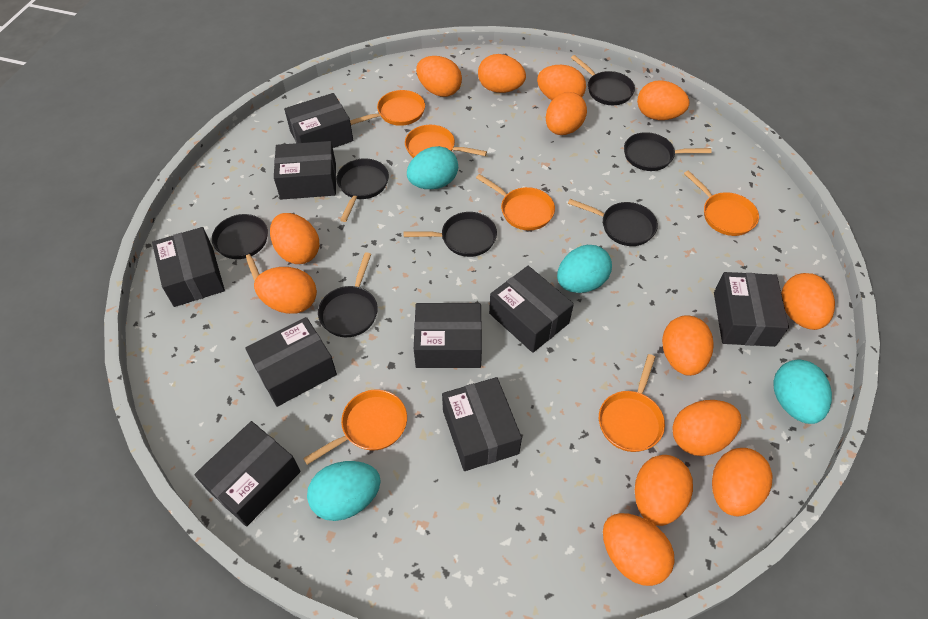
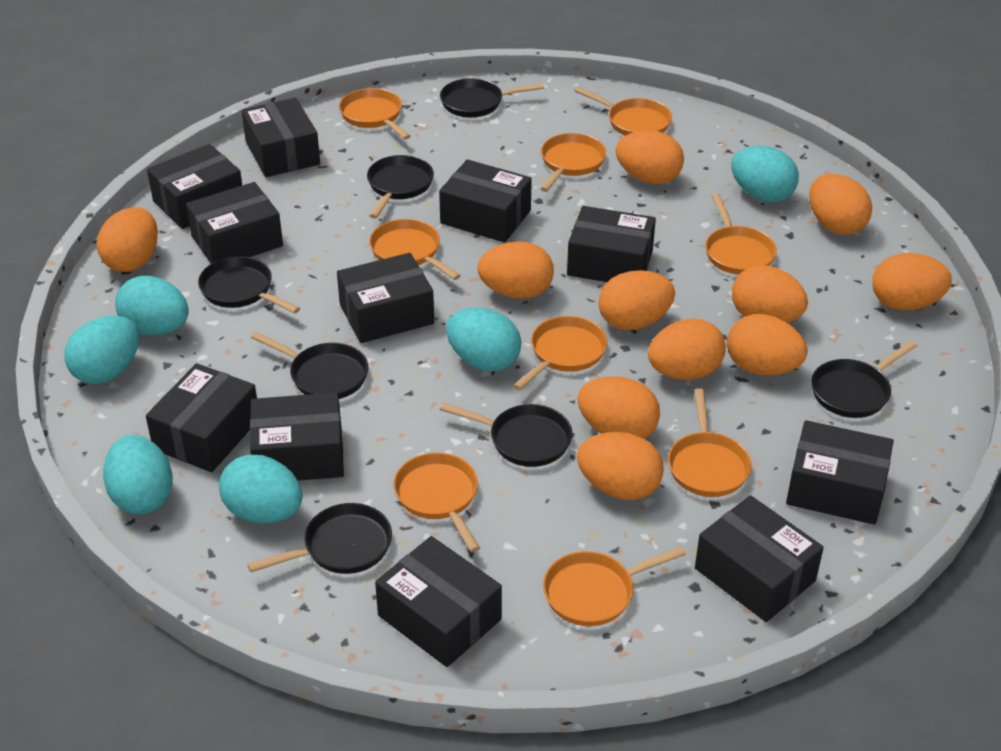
black box: [152,227,225,307] [194,421,300,526] [246,317,337,407] [274,141,336,200] [284,93,353,148] [414,303,482,368] [442,377,522,471] [489,266,574,353] [714,272,789,347] = 9 -> [146,363,257,472] [147,144,242,229] [186,182,283,264] [242,98,320,177] [250,392,344,481] [337,253,434,343] [375,536,502,667] [439,159,532,243] [567,206,656,282] [695,495,824,622] [786,420,894,525] = 11
orange egg: [254,267,317,314] [270,213,320,264] [416,56,462,97] [478,54,526,93] [537,65,586,100] [546,92,587,135] [603,513,675,586] [635,455,693,526] [637,80,690,120] [662,315,713,376] [672,400,742,456] [712,448,772,517] [781,273,835,330] = 13 -> [97,207,158,272] [477,241,554,299] [577,432,664,500] [578,377,660,438] [598,270,675,330] [616,130,684,184] [648,319,726,380] [727,314,808,376] [732,265,808,323] [809,174,872,235] [872,253,952,310] = 11
orange pan: [303,390,407,465] [350,90,425,126] [405,125,487,158] [476,174,555,230] [599,354,665,452] [684,171,759,236] = 6 -> [339,88,411,139] [369,219,461,280] [393,453,480,552] [513,316,607,390] [540,133,606,192] [543,546,686,626] [575,87,672,136] [668,388,752,497] [705,194,777,275] = 9
turquoise egg: [307,461,381,521] [407,146,458,189] [557,245,612,293] [773,360,832,424] = 4 -> [64,316,139,384] [103,435,173,514] [115,276,189,335] [219,455,302,524] [446,308,521,372] [731,146,799,202] = 6

